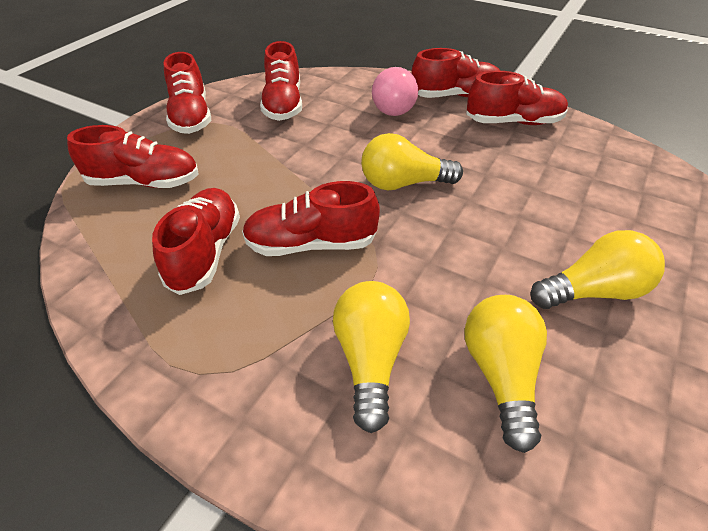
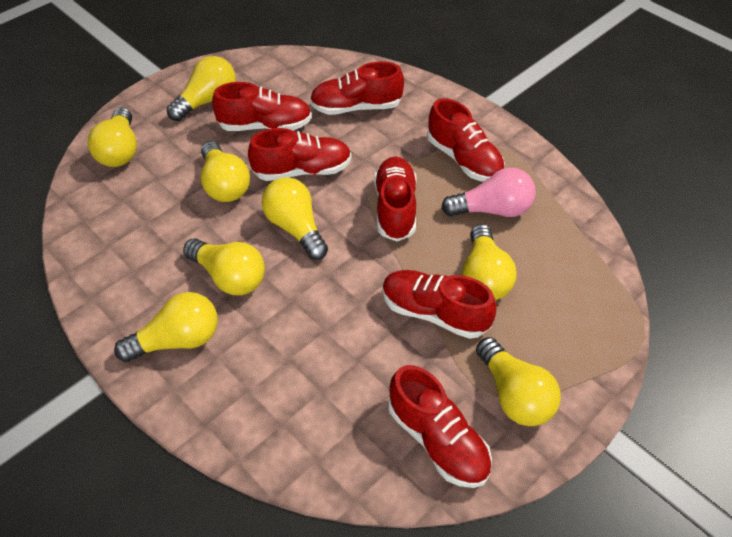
yellow light bulb: [333,281,410,433] [361,133,463,190] [464,295,547,453] [530,230,665,309] = 4 -> [87,107,137,167] [114,292,218,362] [167,56,236,121] [183,238,265,295] [201,141,250,202] [262,177,328,260] [462,224,517,300] [476,337,561,426] = 8

